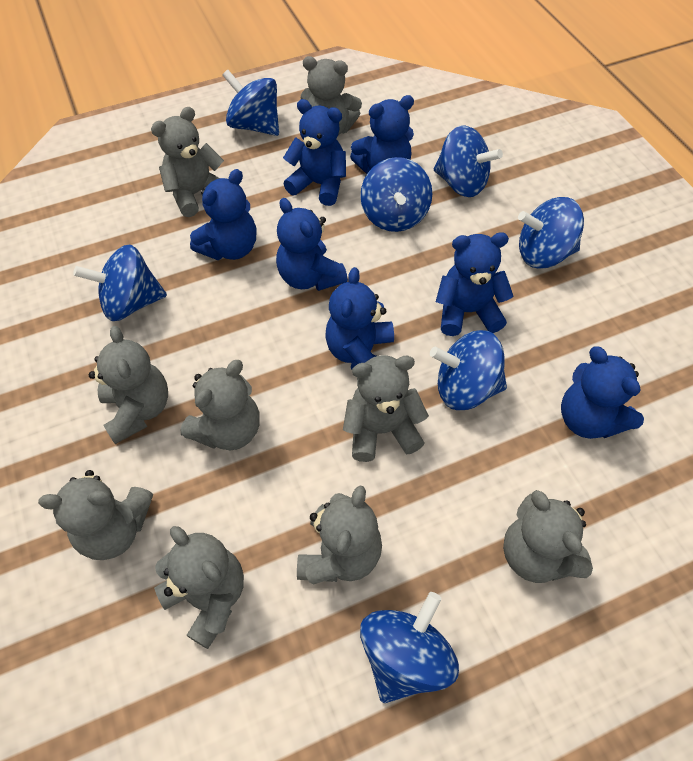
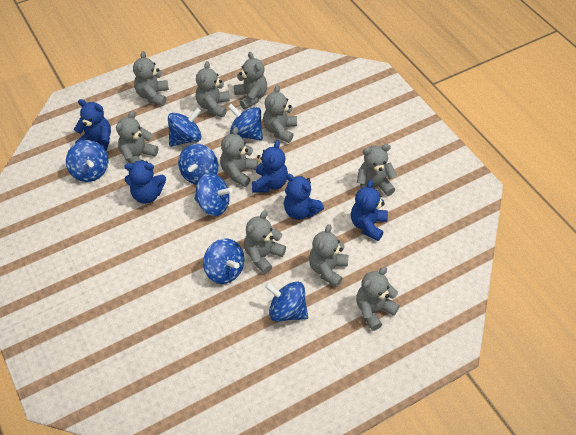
blue teddy bear: [190,169,256,260] [276,198,348,291] [283,99,346,206] [325,267,394,370] [350,95,414,174] [436,232,514,336] [561,346,644,439] = 7 -> [74,99,111,151] [124,160,166,204] [252,140,288,193] [284,174,324,220] [351,180,388,241] = 5
grey teddy bear: [38,470,153,560] [89,326,168,444] [151,107,224,217] [154,526,244,649] [181,360,260,450] [297,486,382,585] [301,56,362,135] [343,355,429,462] [503,490,593,583] = 9 -> [116,111,158,164] [133,51,169,106] [196,61,230,118] [220,127,258,187] [234,52,267,109] [244,211,286,274] [263,85,297,143] [309,224,348,287] [356,267,400,331] [357,144,397,196] = 10

